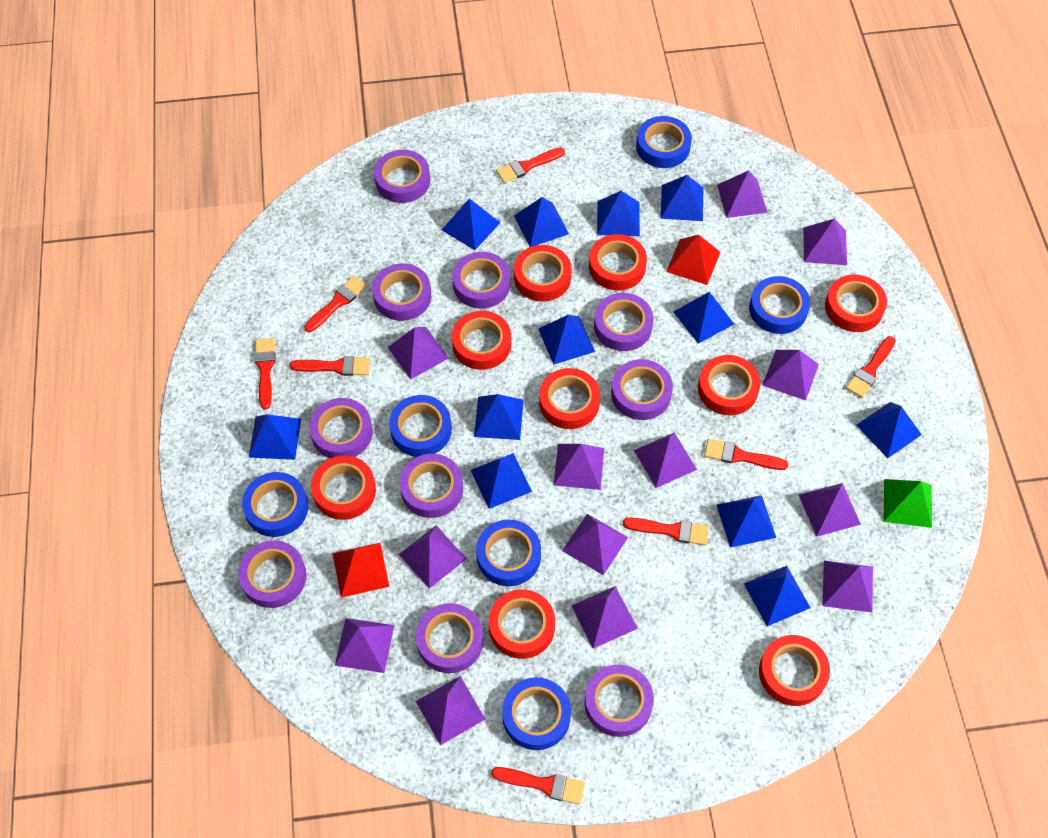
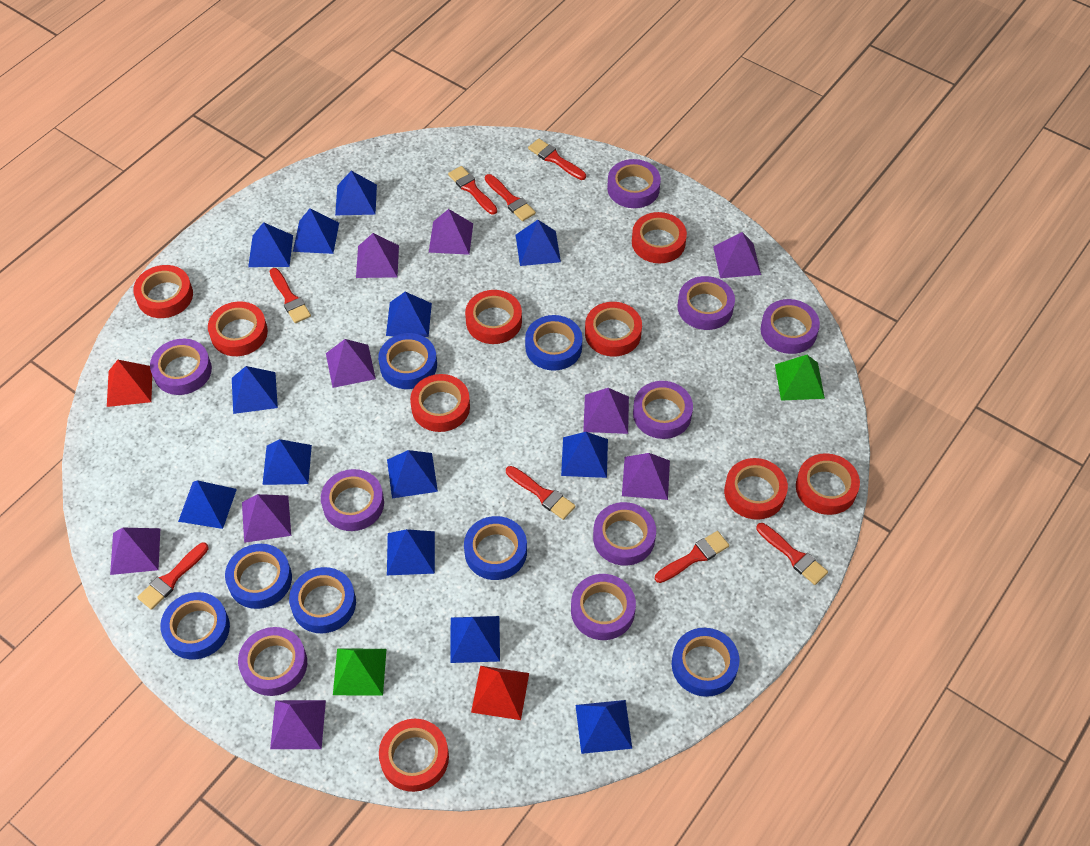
blue pyramid: [249,414,301,460] [442,198,500,250] [471,453,532,509] [474,394,524,440] [514,197,569,247] [538,315,595,365] [597,191,640,236] [661,175,703,221] [674,292,734,344] [717,495,776,548] [744,566,811,626] [857,402,922,458] = 12 -> [178,480,237,529] [232,366,278,414] [248,222,293,267] [262,439,312,485] [293,208,339,254] [335,171,377,216] [386,292,432,337] [387,450,438,498] [387,529,435,575] [450,616,500,663] [516,220,561,266] [561,432,608,478] [575,700,632,754] = 13
blue tape: [242,472,308,537] [389,395,452,457] [476,520,541,586] [502,677,571,750] [636,116,692,168] [749,276,810,334] = 6 -> [160,592,230,659] [225,544,292,609] [289,567,356,633] [378,333,437,389] [464,516,527,580] [525,315,583,371] [672,628,739,697] = 7
green pyramid: [884,479,932,528] = 1 -> [333,648,386,696] [775,355,825,401] = 2
purple pyramid: [335,618,394,673] [388,327,449,380] [399,525,467,589] [416,676,485,745] [554,444,604,490] [562,514,628,575] [571,586,638,648] [634,432,697,488] [717,170,767,218] [763,350,819,400] [799,483,861,537] [803,219,847,265] [823,561,873,612] = 13 -> [110,528,160,575] [242,494,291,543] [270,700,326,749] [326,339,376,388] [356,233,399,278] [429,209,473,255] [583,388,629,434] [622,453,670,500] [713,232,761,278] = 9
purple tape: [238,540,306,608] [309,398,373,458] [372,263,431,321] [374,150,430,203] [399,454,463,518] [416,603,483,673] [452,252,510,309] [584,664,654,737] [594,293,653,351] [611,359,673,420] = 10 -> [150,339,212,395] [238,627,307,696] [321,469,384,531] [571,574,636,640] [593,502,656,566] [607,159,661,208] [633,381,693,439] [677,276,735,330] [761,299,820,354] = 9

